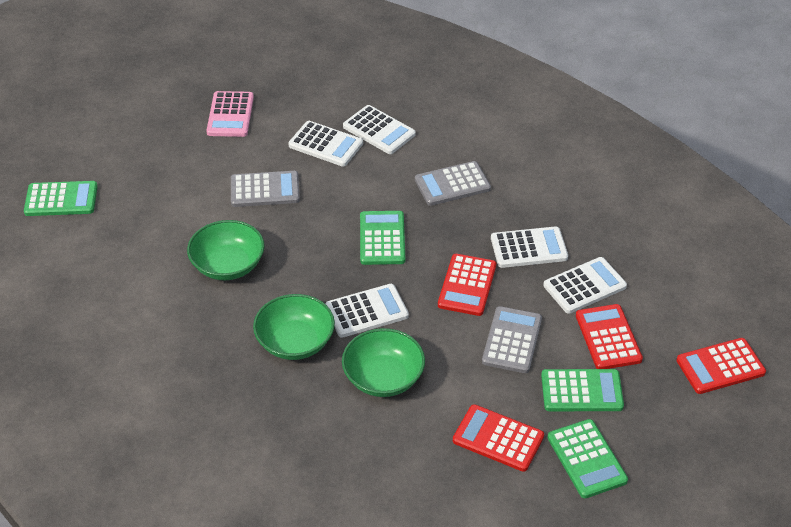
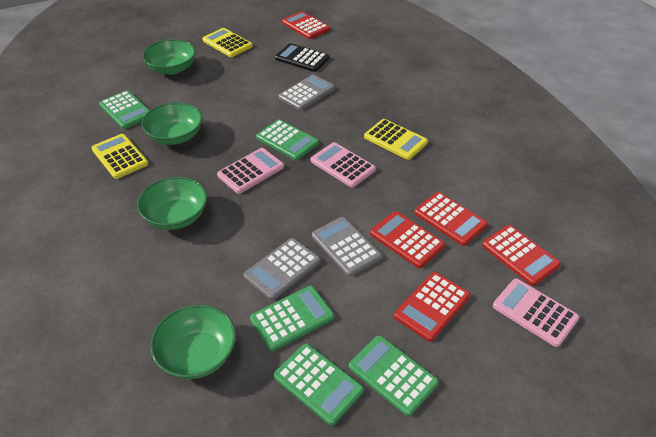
black calculator: none = 0 -> [275,43,329,72] = 1
green bowl: [187,220,265,280] [253,294,335,360] [342,328,425,397] = 3 -> [137,177,207,230] [141,102,202,145] [142,39,196,75] [150,304,236,379] = 4
green calculator: [24,181,98,216] [360,211,405,265] [541,369,624,411] [548,419,628,498] = 4 -> [99,90,150,129] [250,286,334,351] [256,119,319,160] [274,344,364,425] [349,335,439,416] = 5
pink calculator: [206,91,254,137] = 1 -> [217,148,284,194] [311,142,376,188] [493,278,579,347] = 3
red calculator: [438,254,496,316] [453,404,544,472] [576,304,643,369] [676,338,766,394] = 4 -> [282,11,330,39] [370,211,445,268] [394,272,470,342] [414,192,488,246] [482,225,561,286] = 5
white calculator: [288,121,363,167] [325,284,409,338] [343,105,416,154] [491,226,568,268] [543,257,627,314] = 5 -> none = 0
yellow calculator: none = 0 -> [91,134,148,179] [202,28,253,57] [364,119,428,160] = 3

